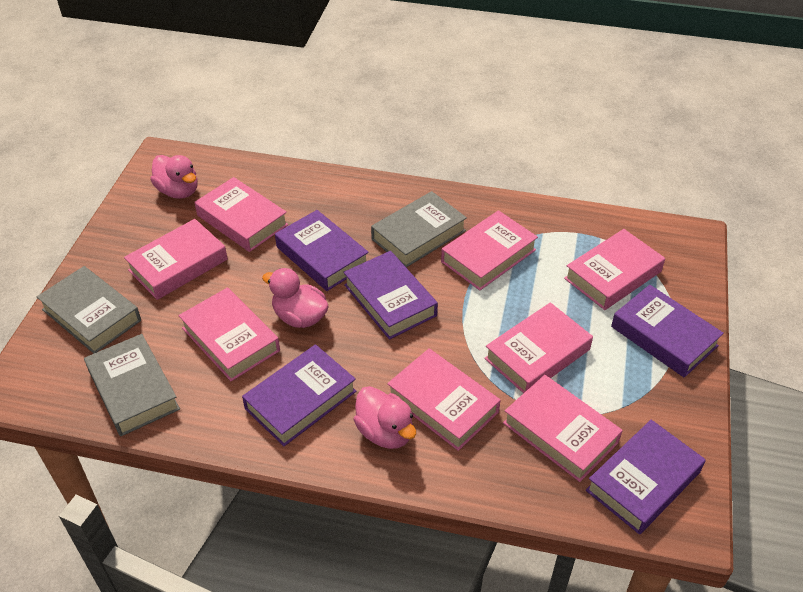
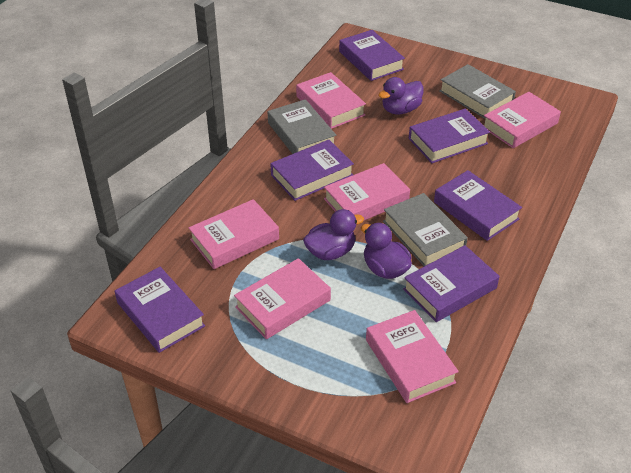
pink book: [124,219,228,300] [179,288,280,381] [194,177,288,252] [387,349,501,451] [441,210,538,291] [484,302,593,393] [503,375,623,482] [564,229,665,310] = 8 -> [189,199,279,269] [234,258,331,339] [296,72,366,129] [324,163,410,220] [366,310,459,403] [484,92,561,148] = 6
pink duck: [150,155,197,199] [262,268,329,328] [354,386,416,449] = 3 -> none = 0
purple book: [242,344,356,446] [275,210,369,291] [343,251,438,340] [586,420,706,534] [611,285,724,378] = 5 -> [115,267,205,353] [270,140,354,201] [339,30,405,81] [403,245,499,322] [409,108,490,163] [434,170,522,241] = 6
purple duck: none = 0 -> [303,209,364,260] [361,223,412,279] [379,77,424,114] = 3

